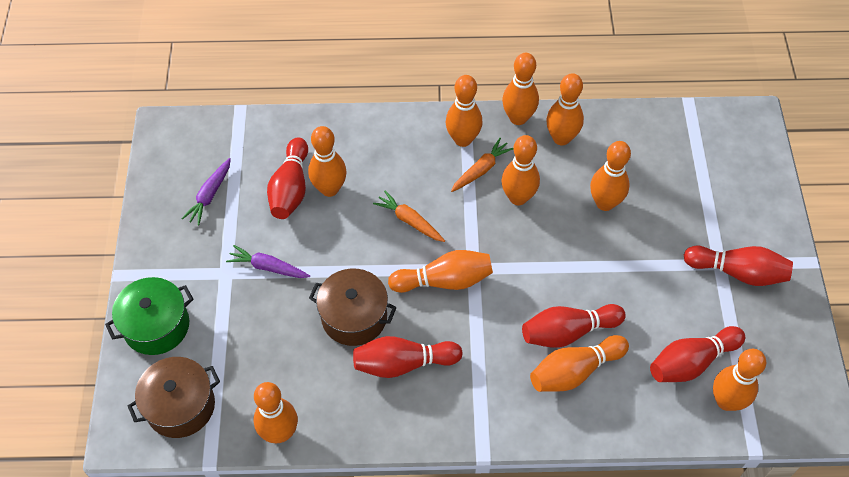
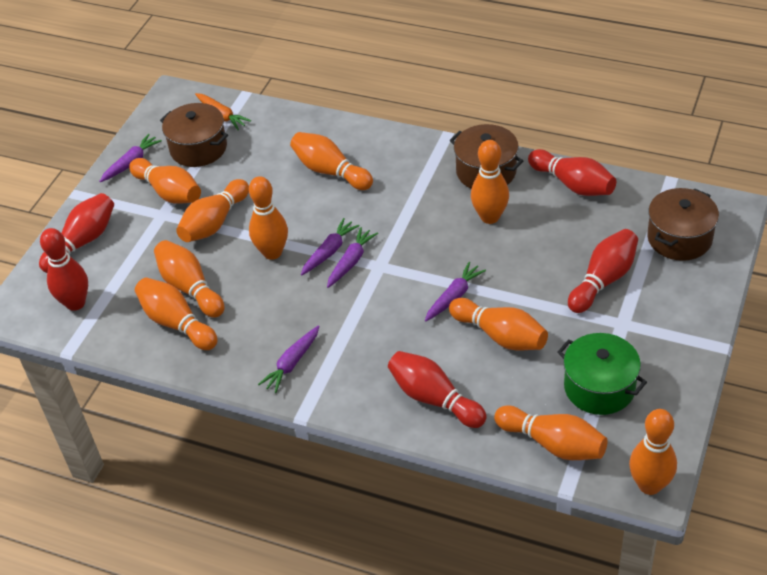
brown pot: [128,357,220,438] [309,269,397,346] = 2 -> [160,103,228,167] [450,124,523,189] [647,188,719,261] = 3
orange carrot: [373,191,445,242] [451,138,513,192] = 2 -> [195,93,251,130] = 1
purple carrot: [181,158,231,226] [226,245,310,278] = 2 -> [99,134,162,182] [258,326,320,393] [301,218,359,275] [327,227,378,288] [425,262,486,322] = 5

